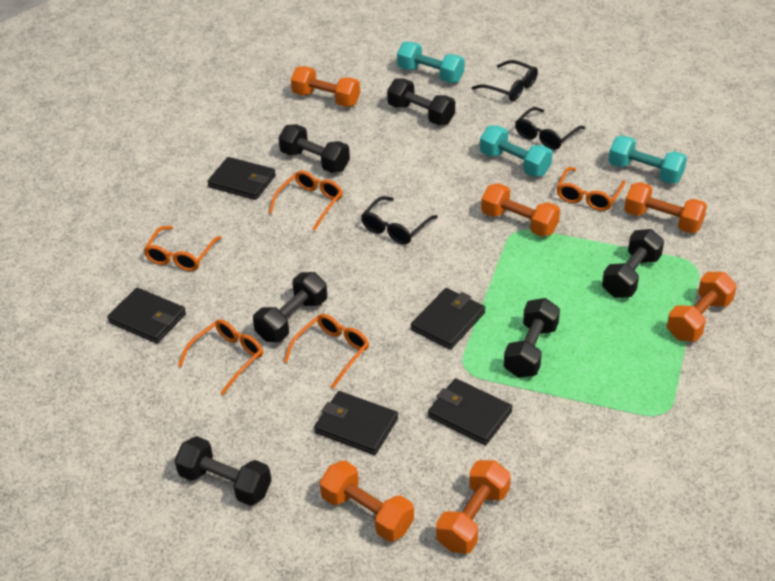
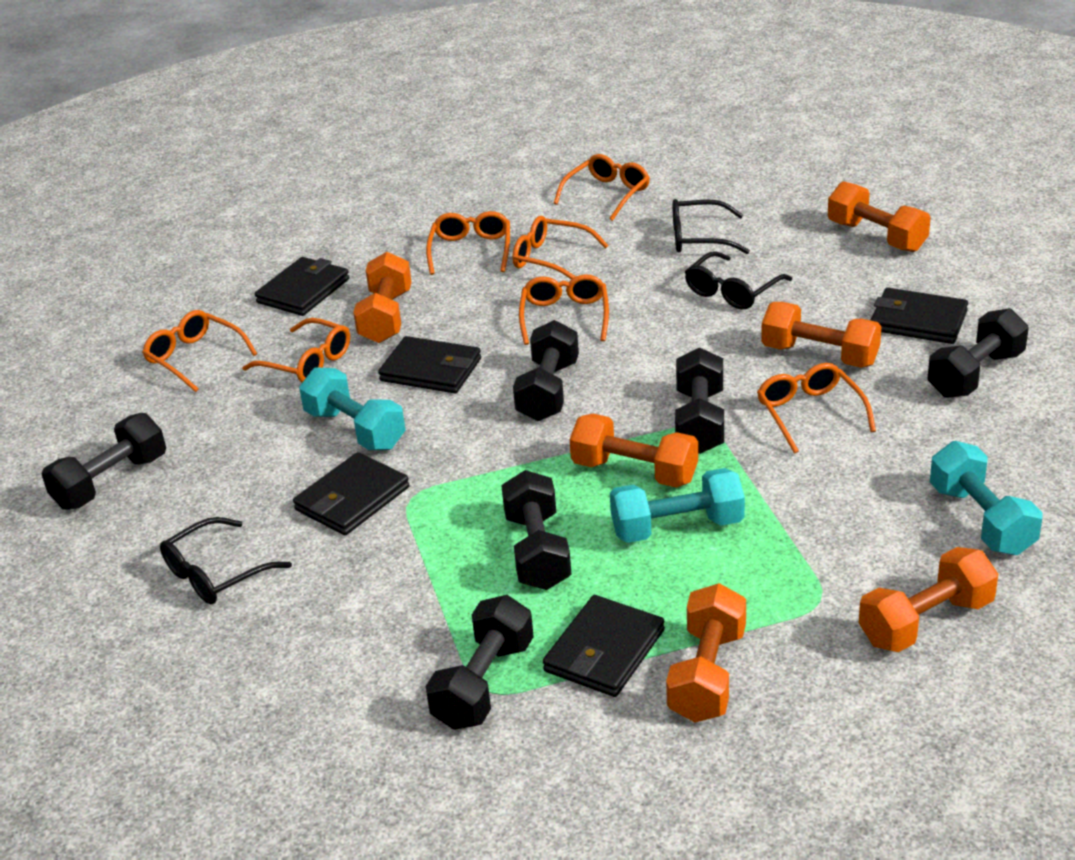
orange glasses: [144,226,221,271] [178,319,263,395] [269,170,343,231] [284,314,369,389] [557,167,626,211] = 5 -> [142,310,257,392] [242,318,350,382] [426,211,510,275] [512,216,609,279] [519,274,609,345] [554,154,650,221] [757,363,876,454] = 7

